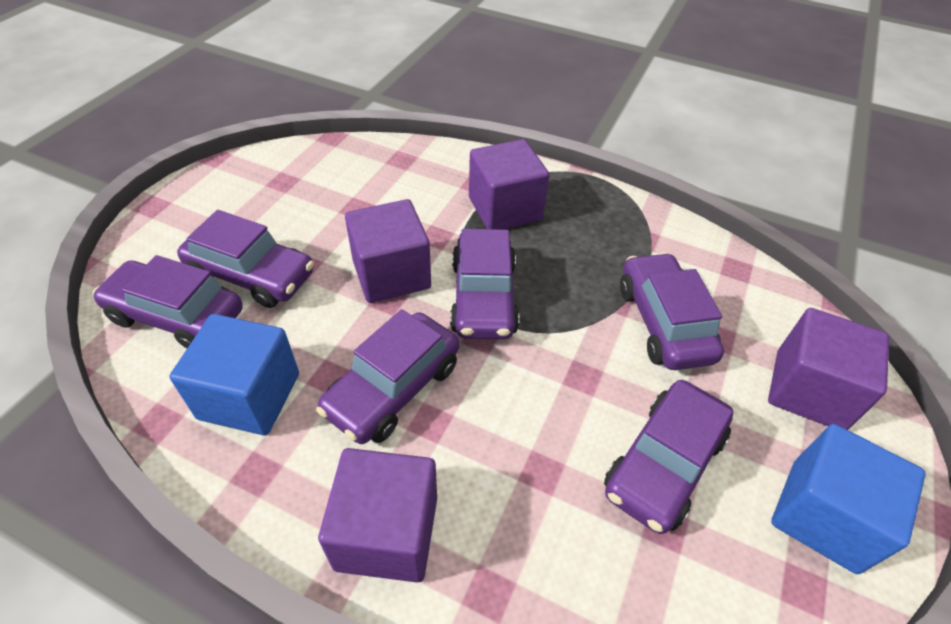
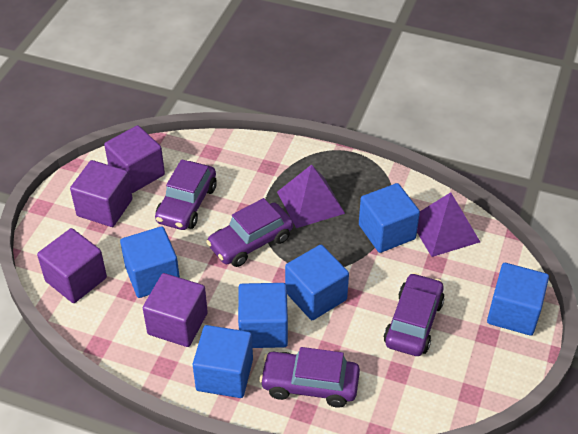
blue cube: [170,314,299,435] [771,424,926,574] = 2 -> [120,226,180,298] [193,325,253,398] [238,283,288,348] [285,245,349,320] [359,183,420,253] [487,263,549,336] = 6
purple car: [92,255,243,348] [177,210,314,308] [316,309,459,444] [450,229,520,339] [604,380,733,534] [620,252,724,370] = 6 -> [155,159,217,230] [206,198,293,267] [259,347,360,408] [384,273,445,356] = 4
purple pyramid: none = 0 -> [277,164,345,228] [417,192,480,257] = 2

